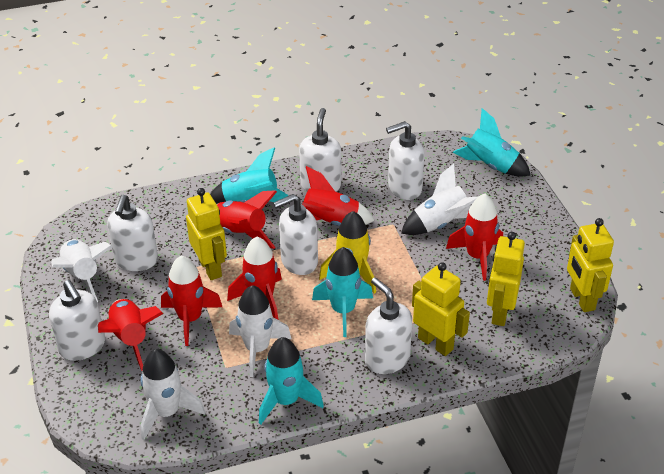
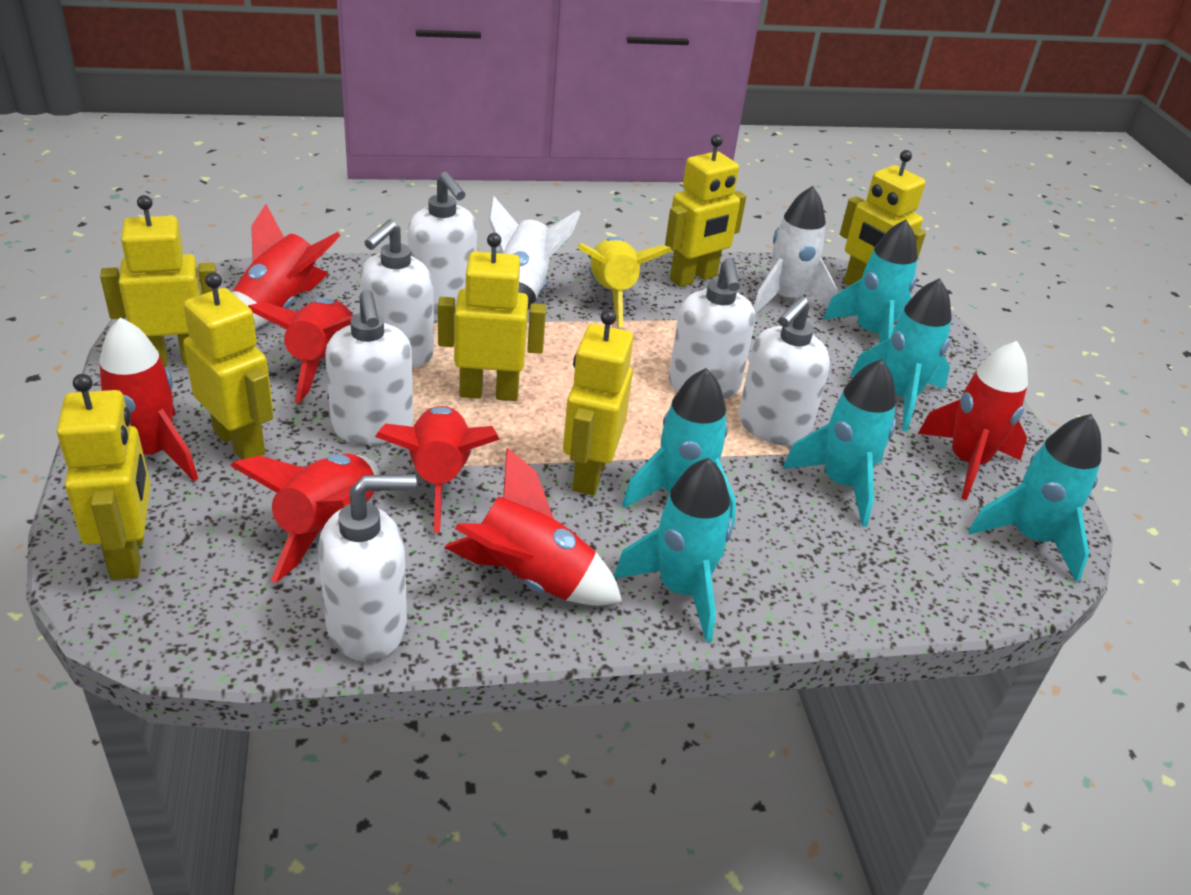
red rocket: [98,299,164,371] [161,256,222,346] [217,190,277,249] [227,237,282,320] [302,166,375,226] [446,194,503,281] = 6 -> [99,318,198,481] [230,454,379,583] [232,204,341,329] [248,298,356,403] [375,406,500,532] [445,448,622,606] [918,341,1028,500] = 7
turquoise rocket: [210,147,289,204] [259,337,324,425] [312,247,373,337] [453,108,530,177] = 4 -> [614,458,733,643] [622,368,736,529] [783,359,896,527] [823,220,918,343] [850,278,952,431] [968,414,1101,582] = 6
white rocket: [51,239,113,302] [141,349,205,440] [229,285,291,377] [401,164,479,235] = 4 -> [488,196,580,309] [753,186,837,315] = 2
yellow robot: [186,188,227,280] [412,262,470,356] [487,232,525,326] [567,218,614,312] = 4 -> [57,374,150,580] [100,195,219,367] [183,272,273,460] [438,233,546,401] [563,309,633,495] [665,135,746,287] [840,150,926,286] = 7

